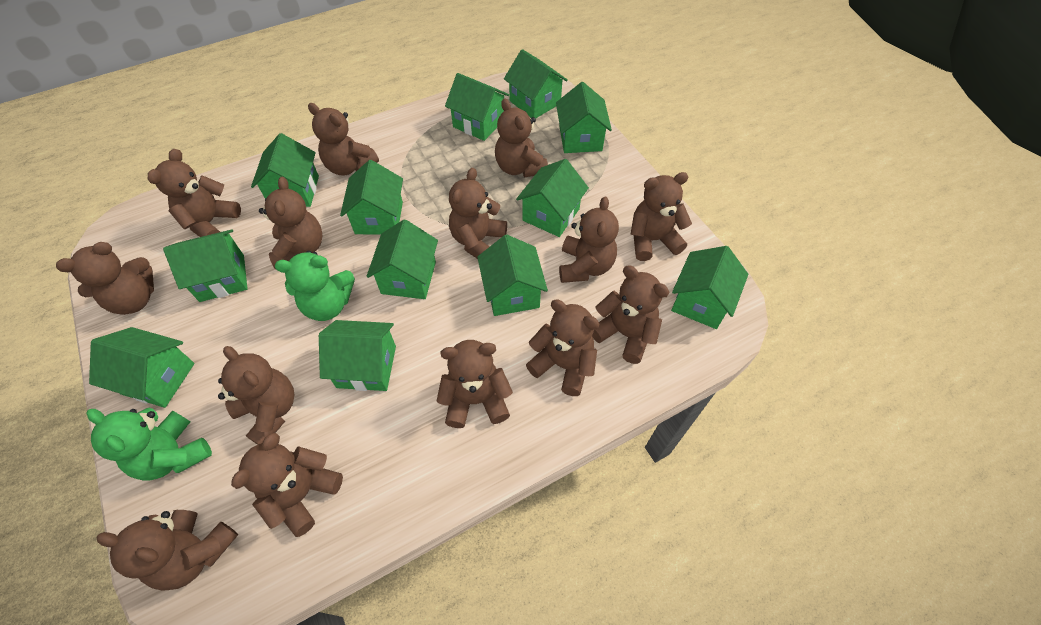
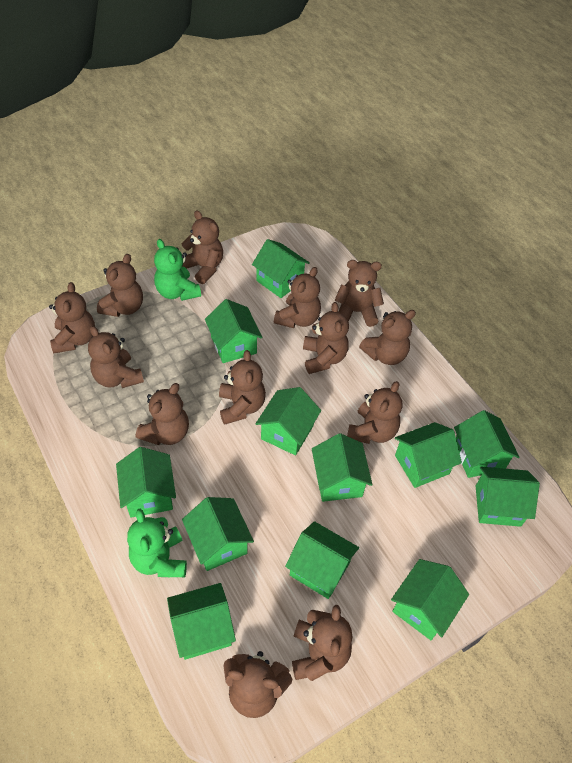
brown teddy bear: [56,242,154,315] [96,510,238,591] [148,149,241,237] [218,346,295,445] [231,433,343,537] [259,177,322,269] [308,103,379,176] [437,340,513,428] [449,168,507,259] [495,99,548,177] [526,299,599,396] [559,196,619,283] [592,265,669,364] [630,172,692,261] = 14 -> [49,282,95,354] [88,326,144,388] [97,254,143,317] [136,383,189,445] [181,210,223,284] [219,350,266,425] [223,651,292,718] [274,267,321,328] [292,605,353,681] [303,302,349,374] [335,260,384,327] [347,381,402,444] [359,310,416,365] = 13

